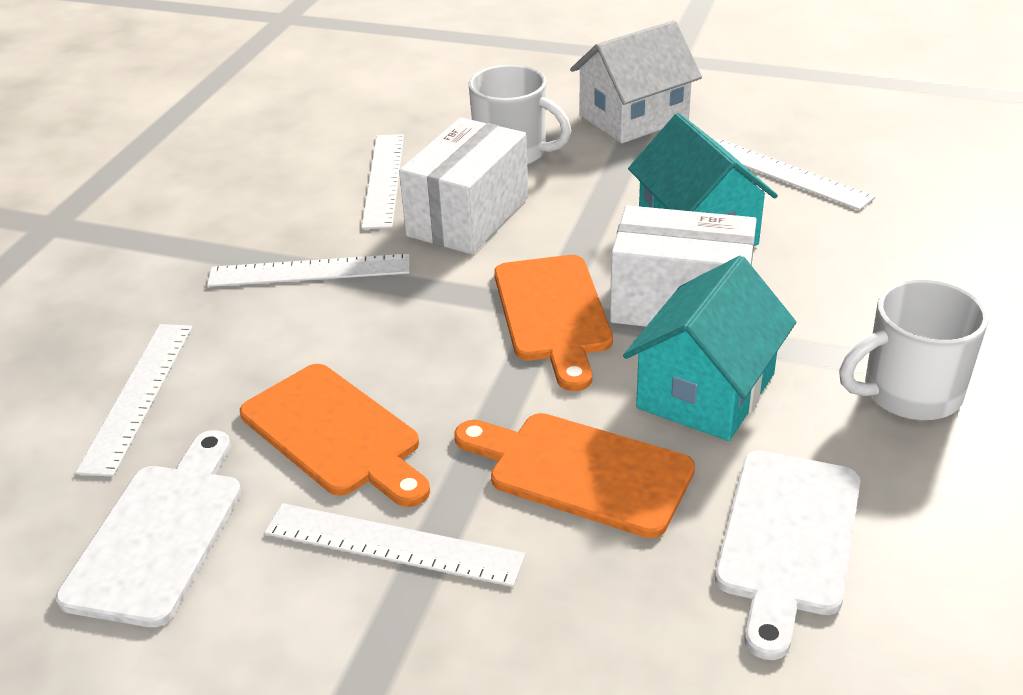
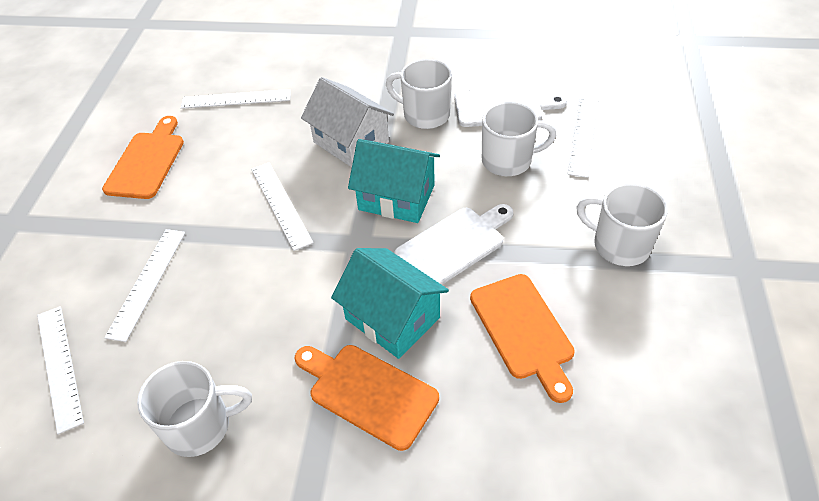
white box: [399,118,528,255] [610,205,757,327] = 2 -> none = 0
white mug: [469,65,571,165] [839,280,988,421] = 2 -> [137,361,252,457] [386,59,452,129] [482,102,557,176] [576,183,668,266] = 4

